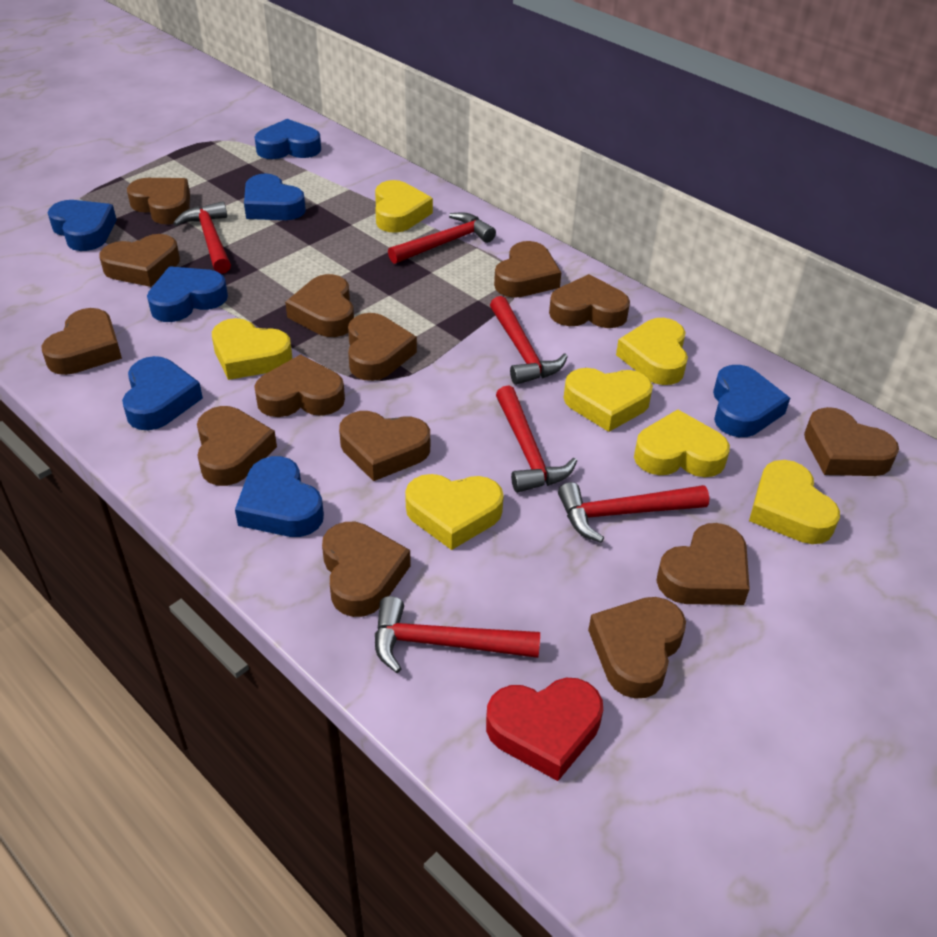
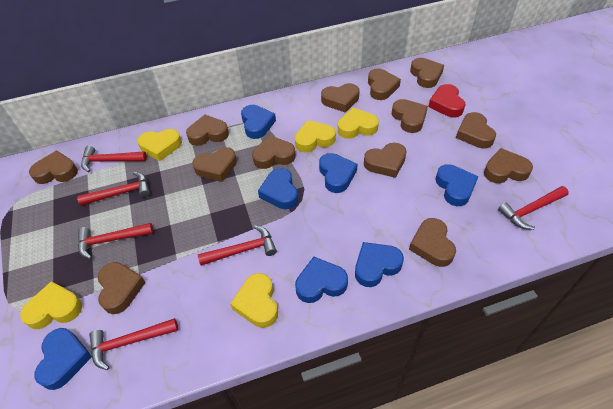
brown heart: [42,308,122,375] [99,234,180,287] [127,178,190,224] [197,406,277,486] [254,354,345,417] [285,274,354,337] [322,522,411,617] [339,411,430,481] [348,313,417,381] [494,241,561,298] [549,274,630,328] [588,597,686,699] [657,523,750,605] [804,407,899,476] = 14 -> [29,150,78,184] [97,262,146,314] [186,115,229,146] [192,147,237,182] [252,135,296,169] [321,83,359,113] [364,143,407,178] [368,69,401,100] [392,99,428,133] [409,218,456,267] [410,58,444,88] [456,112,496,149] [484,148,533,183] = 13
yellow heart: [212,318,292,380] [375,180,433,233] [405,474,504,550] [563,368,653,432] [616,318,688,385] [634,409,730,477] [749,460,840,544] = 7 -> [20,281,82,329] [137,129,182,161] [230,273,278,328] [295,120,336,153] [338,108,379,139] = 5

